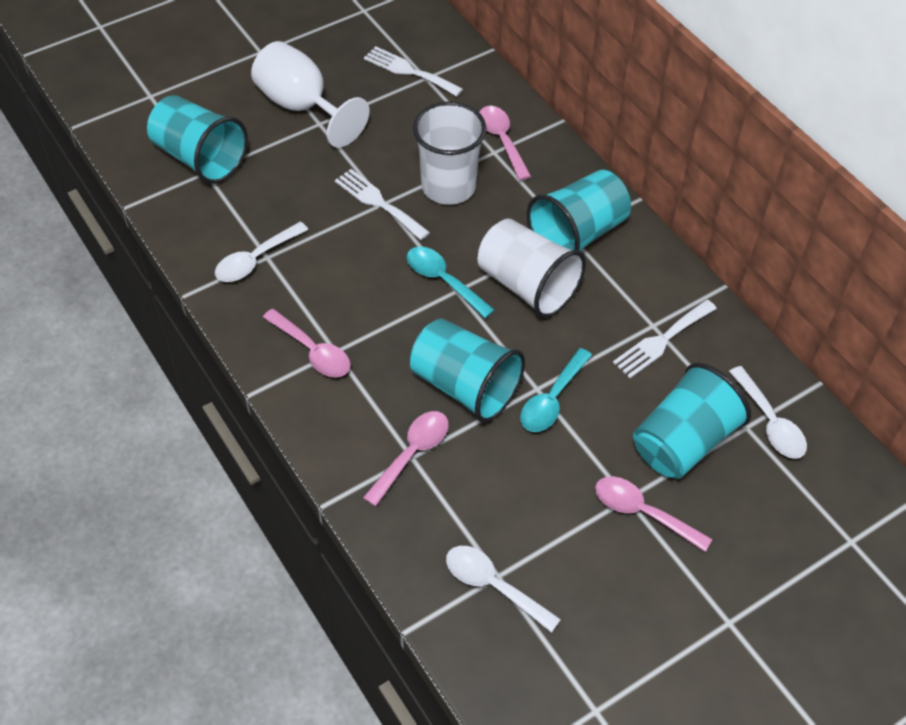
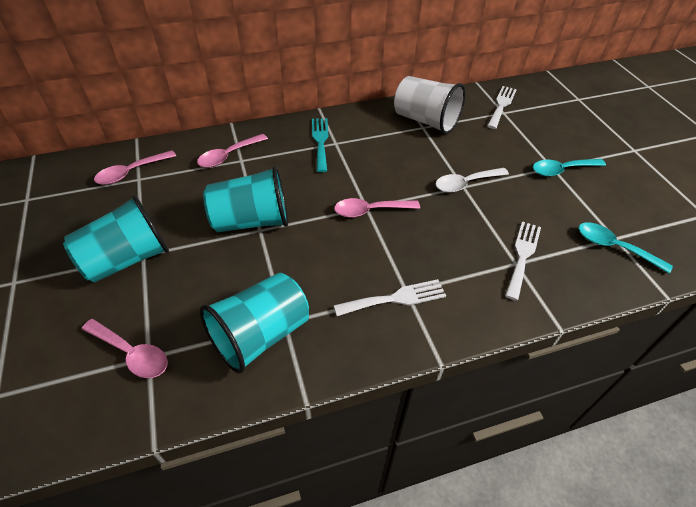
turquoise cup: [147,95,248,184] [410,318,525,423] [527,170,631,251] [633,363,751,479] = 4 -> [63,195,169,283] [200,273,309,374] [203,166,288,232] = 3
turquoise fork: none = 0 -> [312,118,329,172] = 1
white cup: [413,101,487,205] [478,219,586,318] = 2 -> [394,76,466,134] = 1
white goblet: [251,41,370,148] = 1 -> none = 0
white spoon: [215,222,308,282] [446,546,561,633] [729,366,807,459] = 3 -> [435,168,509,193] = 1

